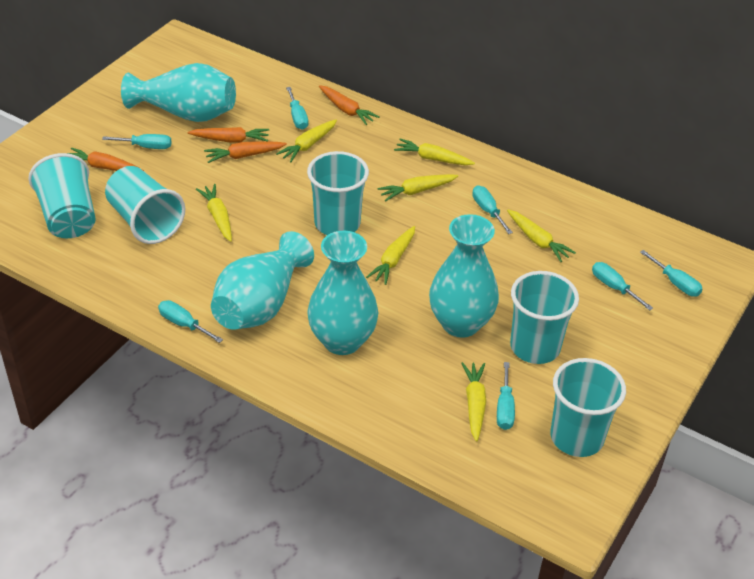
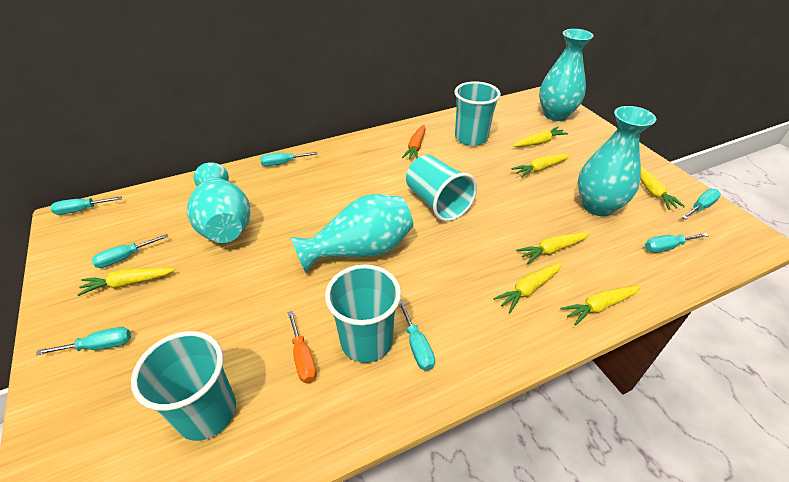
orange carrot: [67,148,144,171] [188,127,269,143] [204,141,287,163] [319,85,379,125] = 4 -> [402,125,425,159] = 1
orange screwdriver: none = 0 -> [287,311,317,383] = 1
turquoise cup: [28,153,96,238] [105,166,185,244] [307,151,369,235] [510,271,579,364] [550,358,626,457] = 5 -> [131,331,236,441] [325,264,401,363] [406,155,477,222] [454,81,501,146] = 4

